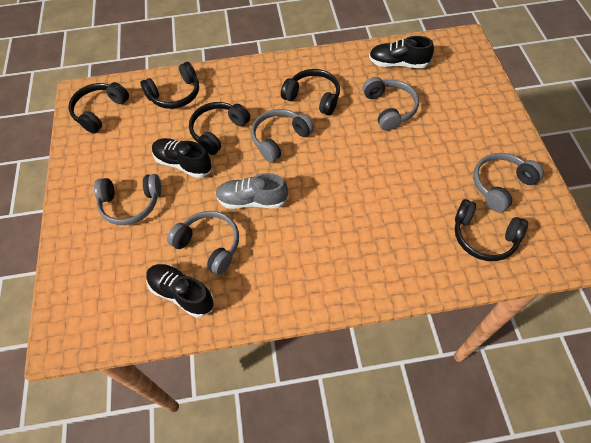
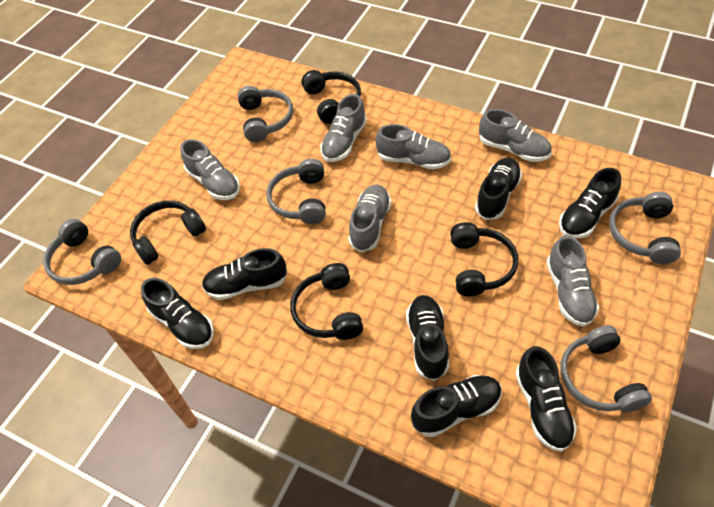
black headphones: [68,82,129,134] [140,62,199,109] [189,102,250,155] [281,69,340,115] [455,199,528,261] = 5 -> [130,200,206,265] [290,263,363,340] [302,70,361,124] [450,222,518,296] = 4
black shoe: [146,264,214,318] [152,138,212,178] [369,36,434,68] = 3 -> [141,278,214,349] [202,248,287,300] [406,295,449,381] [411,375,502,437] [475,158,522,220] [515,346,577,452] [559,168,621,238] = 7
grey shoe: [215,173,288,209] = 1 -> [180,139,240,200] [321,94,367,162] [348,185,391,252] [376,124,451,169] [479,109,552,162] [546,235,599,327] = 6

